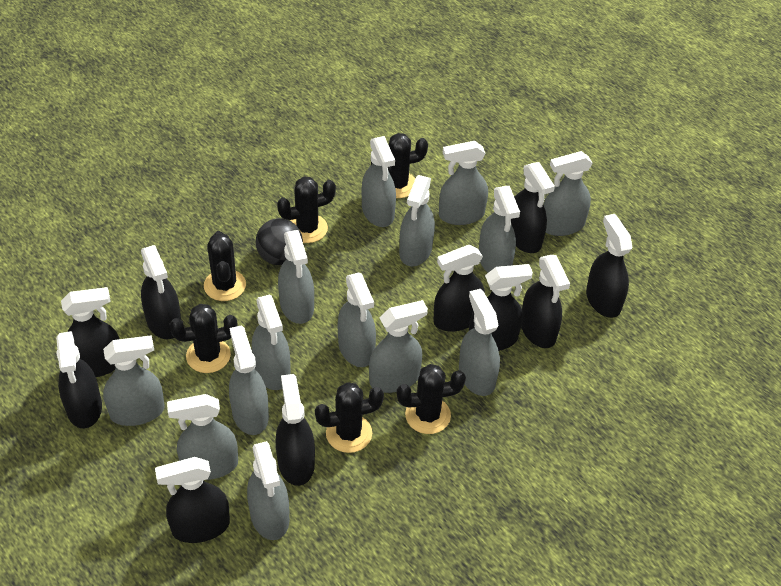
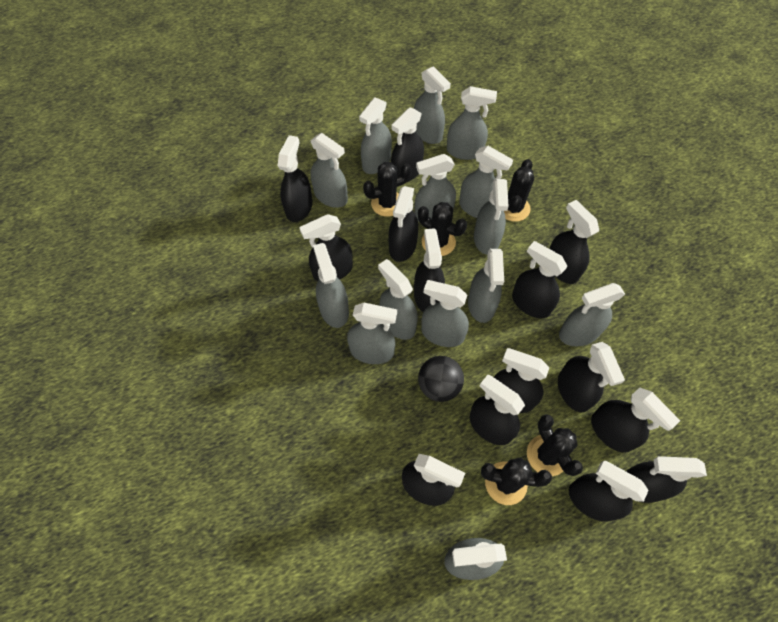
black cactus: [169,304,238,373] [204,231,246,301] [277,177,336,243] [315,382,384,453] [371,133,428,198] [397,364,466,434] = 6 -> [363,162,412,217] [418,202,467,256] [481,457,552,505] [504,159,534,222] [527,414,583,476] = 5
black spray bottle: [56,331,102,428] [61,287,120,377] [141,245,181,339] [155,457,230,543] [276,374,315,486] [433,245,485,332] [469,264,533,351] [511,162,555,253] [521,255,570,348] [586,214,632,318] = 10 -> [278,135,313,222] [299,214,353,281] [388,186,418,262] [391,107,424,182] [402,454,465,506] [414,228,445,312] [470,375,525,445] [494,348,549,413] [512,241,568,318] [549,200,599,284] [558,342,625,412] [569,461,649,522] [591,387,680,453] [626,456,707,503] = 14

